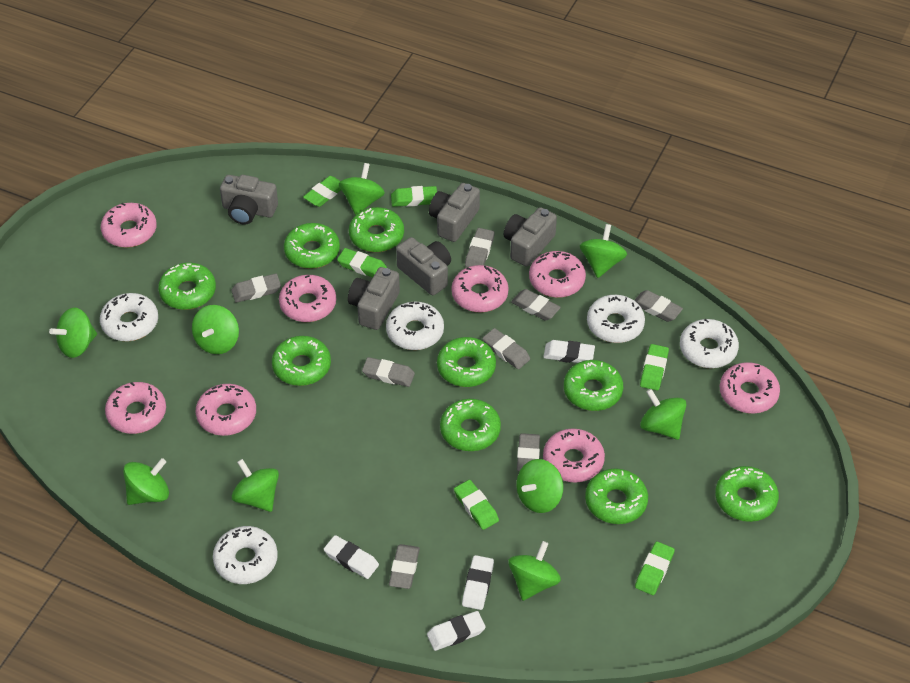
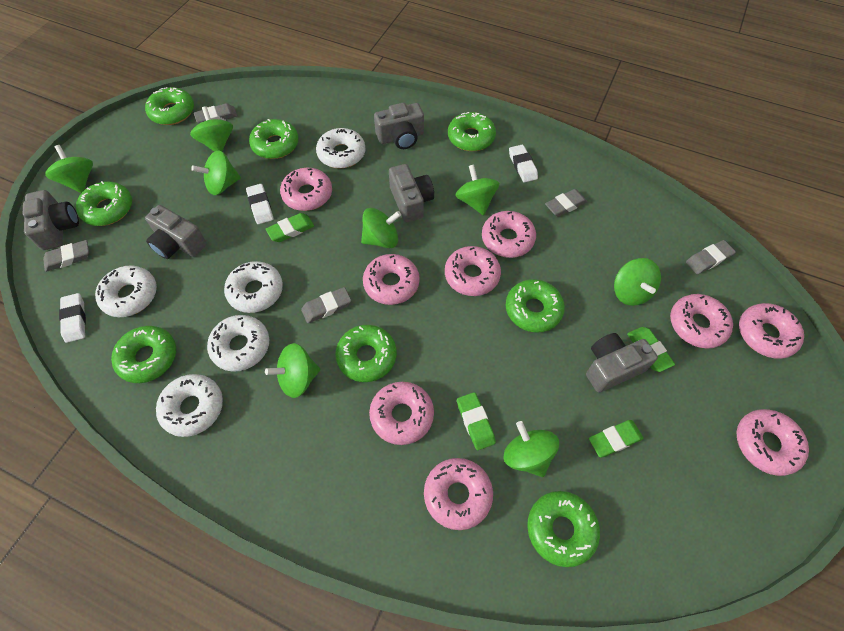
green donut: [158,263,216,310] [272,336,331,386] [284,223,340,269] [349,207,404,252] [437,337,496,387] [440,399,501,451] [564,360,623,411] [585,469,648,524] [715,466,779,522] = 9 -> [76,181,132,226] [111,326,176,383] [145,87,194,125] [249,119,299,159] [335,325,397,382] [448,112,496,151] [506,279,565,333] [527,491,600,567] = 8
green eraser: [303,176,341,207] [337,248,387,277] [391,186,437,207] [454,480,499,530] [635,541,675,595] [640,344,669,390] = 6 -> [266,213,314,242] [457,392,496,450] [589,420,643,458] [627,327,675,372] = 4
green spinning top: [49,307,97,358] [123,458,169,505] [192,305,239,354] [232,459,279,512] [339,163,385,215] [508,541,561,601] [516,459,563,513] [580,224,627,278] [640,389,687,440] = 9 -> [45,145,93,193] [190,106,233,151] [191,150,241,195] [265,343,320,398] [361,208,401,248] [455,164,499,215] [504,421,559,477] [614,258,661,306] = 8
grey eraser: [231,274,281,303] [362,357,415,387] [389,544,420,589] [465,228,495,267] [482,328,530,369] [511,289,561,321] [517,433,540,472] [634,290,683,322] = 8 -> [43,240,89,272] [194,103,238,123] [301,287,351,323] [545,189,587,217] [686,240,736,274] = 5
pink donut: [101,203,157,248] [105,382,166,434] [196,384,256,436] [279,275,336,322] [451,265,509,313] [529,251,586,298] [543,428,605,483] [720,362,780,414] = 8 -> [280,168,332,211] [363,254,420,305] [369,382,434,445] [424,458,493,530] [445,246,501,296] [482,211,536,258] [670,294,733,349] [736,409,809,476] [739,303,804,359] = 9
white eraser: [324,535,379,579] [427,611,486,651] [462,555,494,610] [543,340,595,363] = 4 -> [59,293,86,343] [246,184,274,224] [509,145,538,182] = 3

